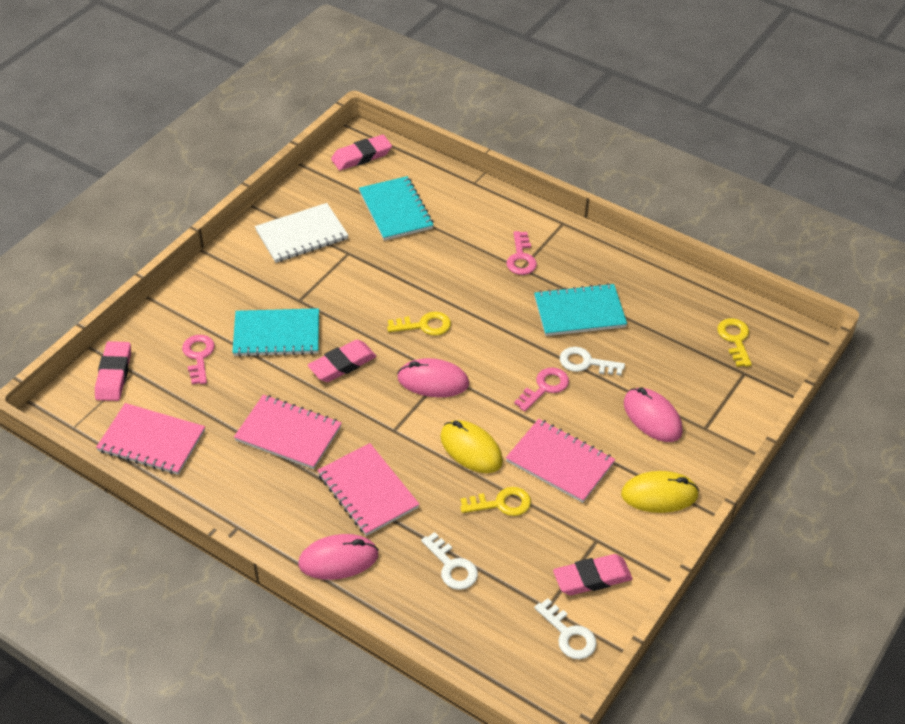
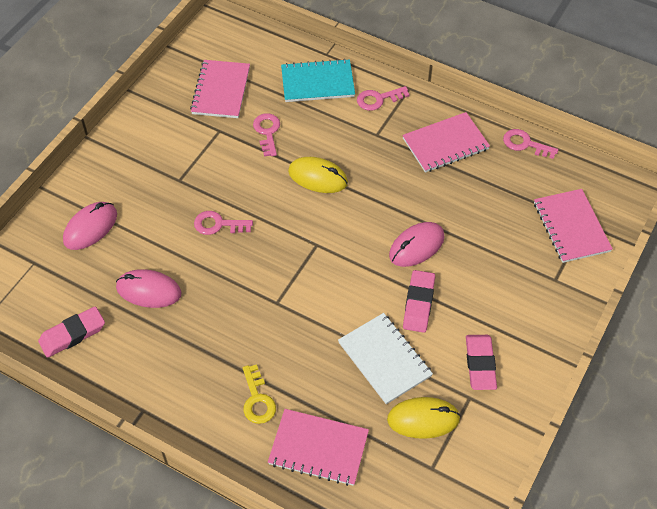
pink eraser: [95,341,131,401] [308,340,377,382] [331,135,392,171] [553,554,632,595] = 4 -> [38,306,105,358] [403,270,435,333] [466,335,497,390] = 3
pink key: [182,335,215,384] [506,231,537,275] [514,367,569,412] = 3 -> [194,211,253,235] [253,113,280,157] [357,86,410,111] [503,129,558,159] = 4
turquoise notebook: [232,308,319,357] [359,176,434,241] [534,283,627,336] = 3 -> [281,59,355,102] = 1
white key: [421,532,478,590] [534,598,597,659] [560,347,625,375] = 3 -> none = 0
yellow key: [387,312,451,336] [460,487,531,516] [717,318,752,367] = 3 -> [243,364,276,424] = 1

